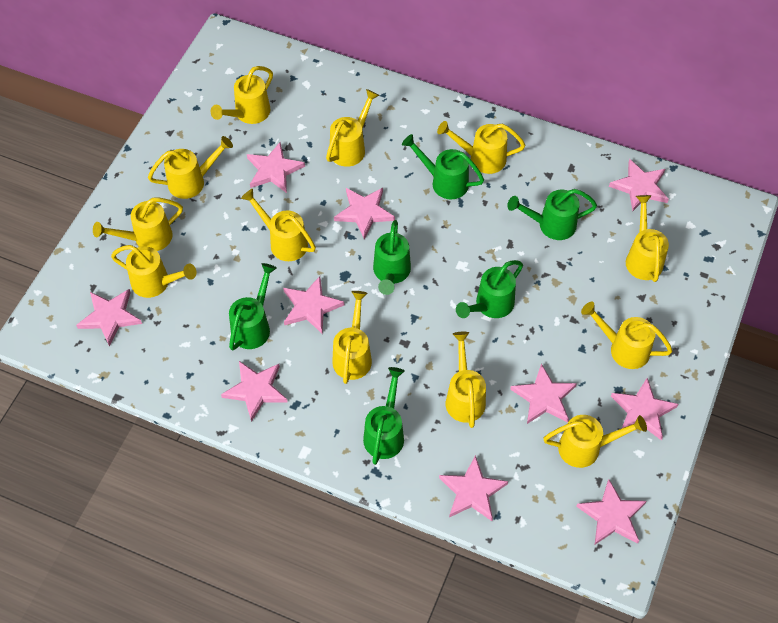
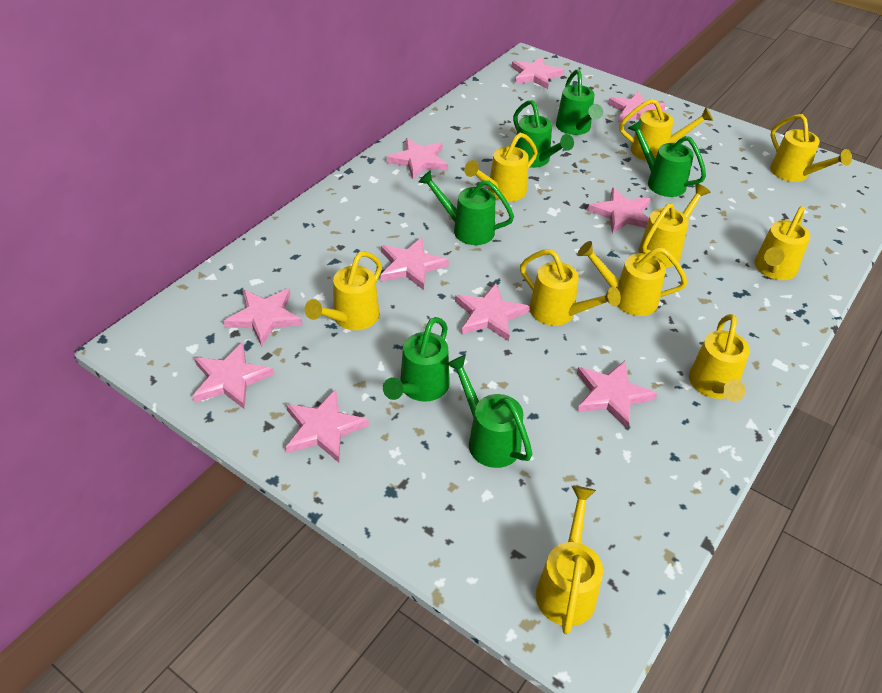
yellow watering can: [93,198,183,251] [111,245,197,298] [148,136,233,199] [211,66,273,124] [241,189,316,261] [326,89,379,167] [332,291,372,384] [437,121,525,174] [446,332,486,428] [543,415,647,468] [581,302,672,369] [626,195,669,282] = 12 -> [305,251,382,330] [464,133,538,201] [520,249,621,326] [536,486,603,634] [578,241,687,316] [619,99,713,161] [639,183,710,267] [689,314,750,402] [754,206,810,280] [770,114,852,182] = 10

